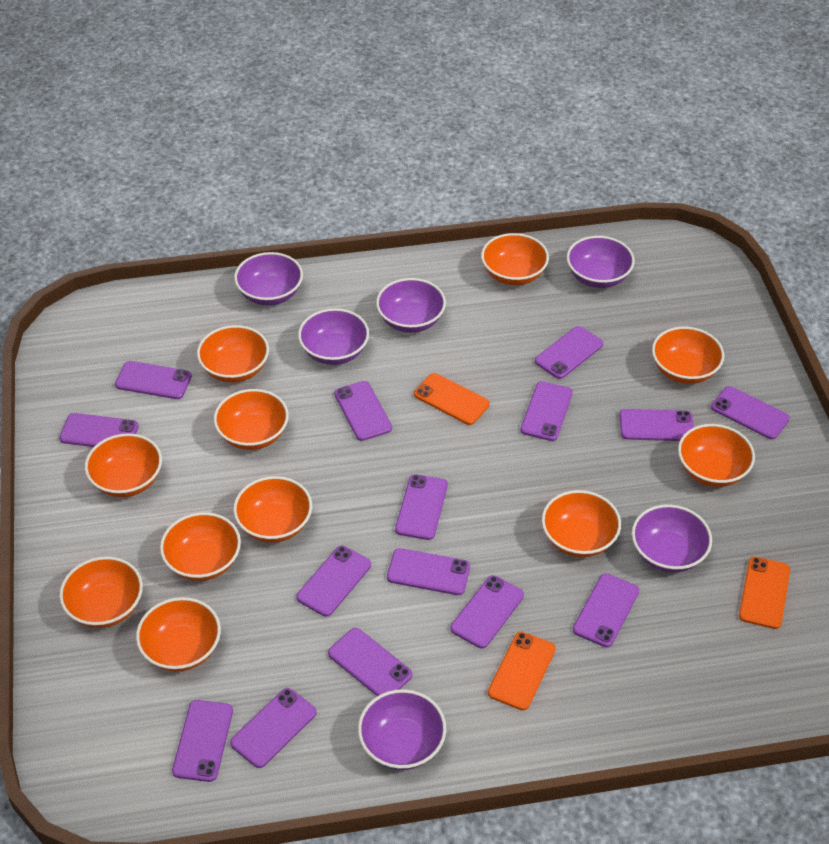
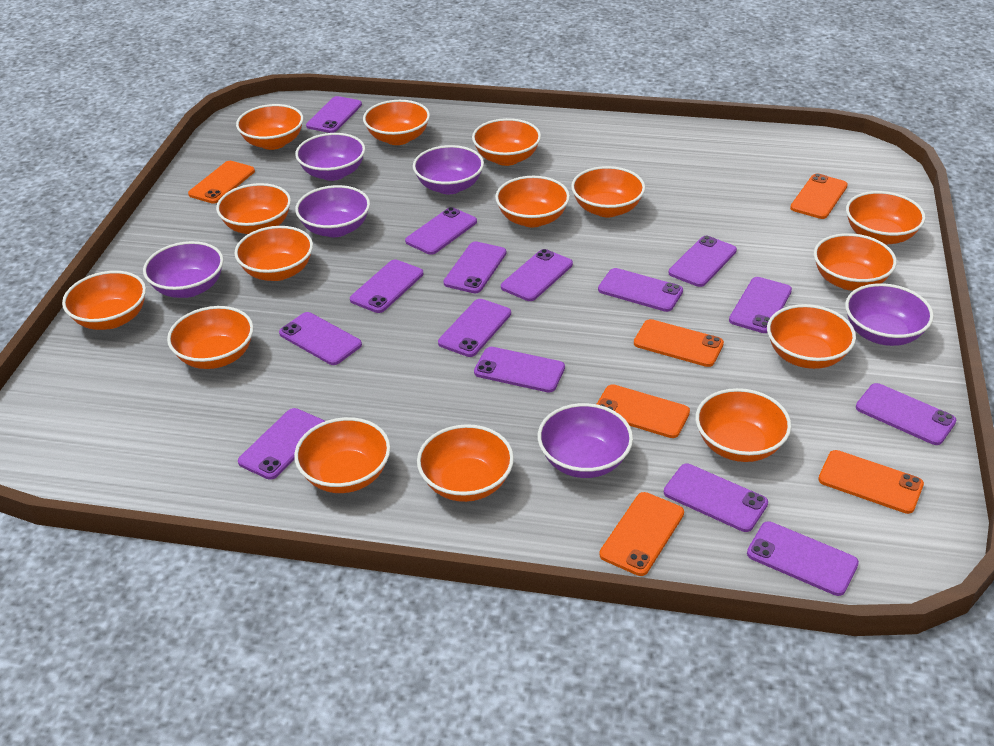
orange bowl: [59,556,143,628] [85,433,162,497] [136,597,221,672] [160,512,241,581] [197,325,269,383] [214,389,289,450] [233,476,312,543] [481,233,549,285] [542,490,621,558] [652,327,724,384] [678,424,755,487] = 11 -> [62,271,146,330] [167,306,254,369] [216,183,291,234] [234,226,313,281] [236,104,304,150] [294,417,391,493] [363,100,430,145] [417,424,514,502] [472,118,541,166] [495,176,570,227] [571,166,645,217] [696,388,791,462] [767,304,856,369] [814,233,897,291] [846,191,925,245] = 15
orange phone: [414,373,490,425] [488,631,556,711] [739,557,790,629] = 3 -> [188,161,255,204] [597,384,690,438] [599,492,684,576] [634,319,724,367] [790,173,848,219] [818,450,924,514] = 6

